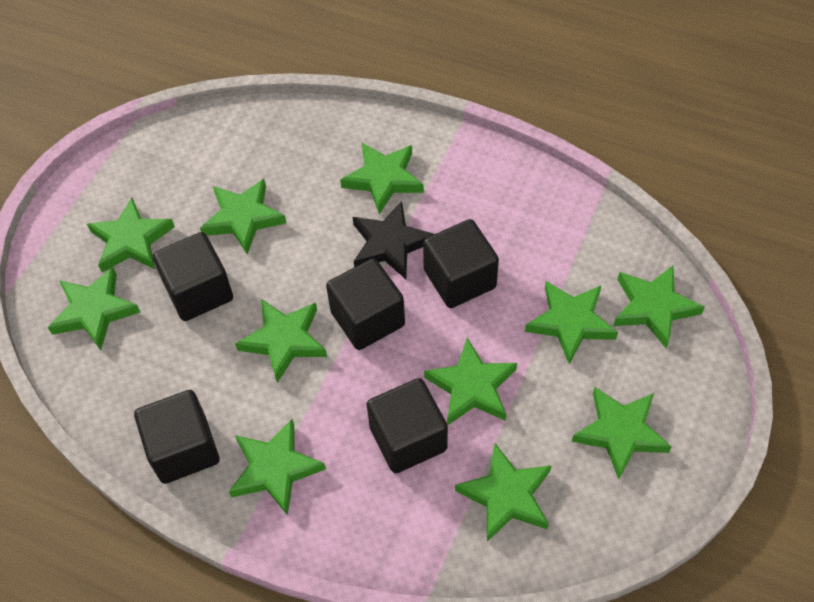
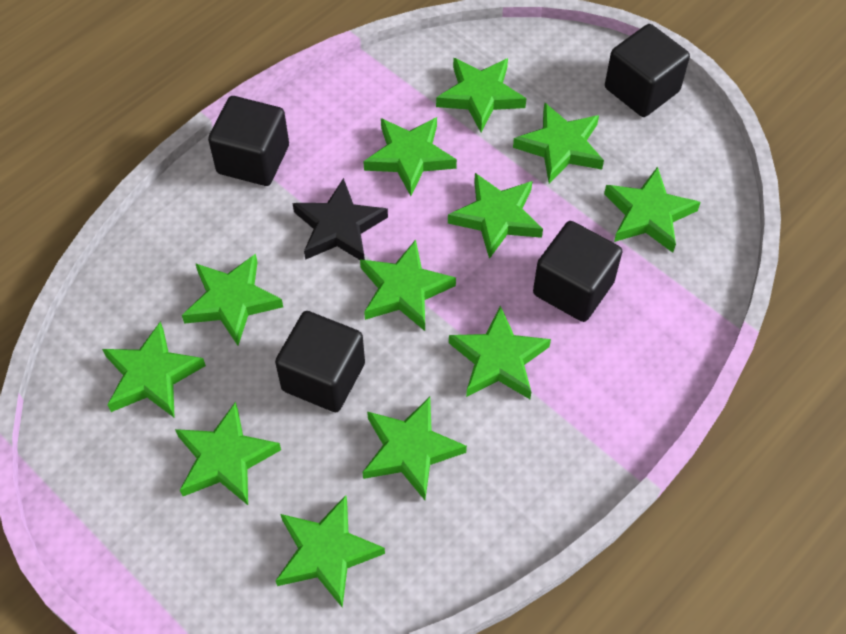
black cube: [134,390,219,484] [153,232,233,321] [326,258,405,350] [366,378,448,474] [423,219,499,308] = 5 -> [208,96,289,186] [275,311,365,412] [533,221,622,322] [605,24,690,117] = 4
green star: [48,267,140,350] [87,197,175,272] [200,179,287,254] [229,419,326,515] [235,299,327,383] [340,143,424,214] [424,338,517,426] [455,443,552,542] [525,281,618,364] [572,387,672,479] [614,265,704,348] = 11 -> [102,322,206,417] [175,402,281,505] [182,254,283,346] [275,495,385,608] [360,240,456,331] [363,117,457,196] [363,397,467,500] [436,58,527,132] [448,173,543,259] [449,306,551,399] [513,103,604,184] [604,167,701,253] = 12

